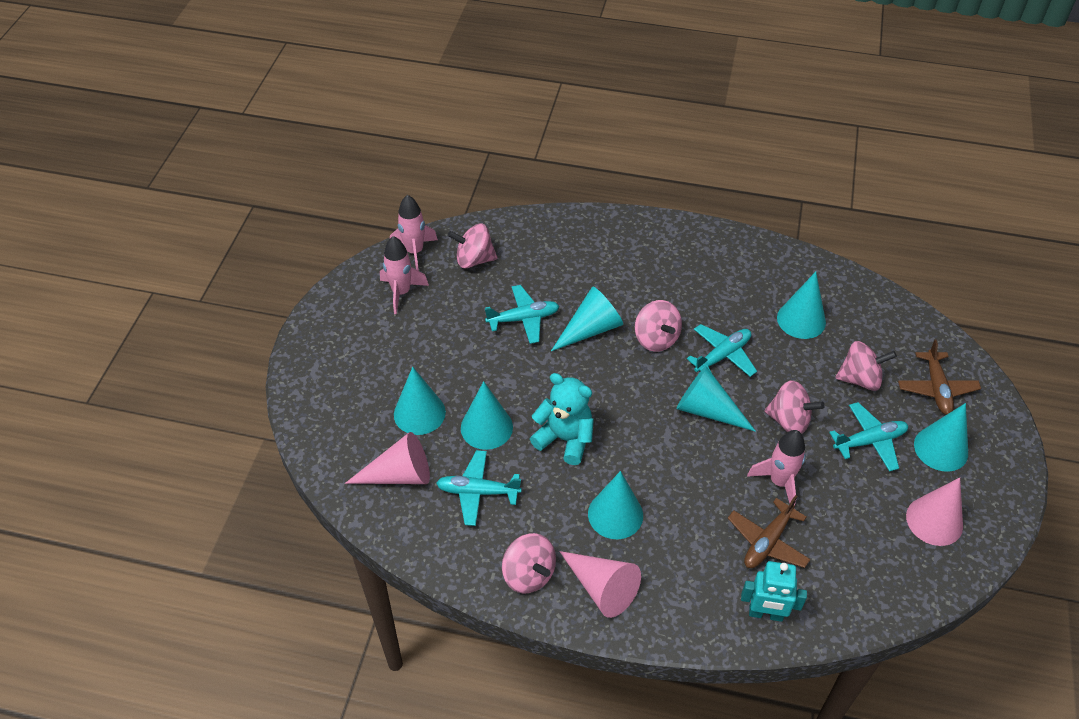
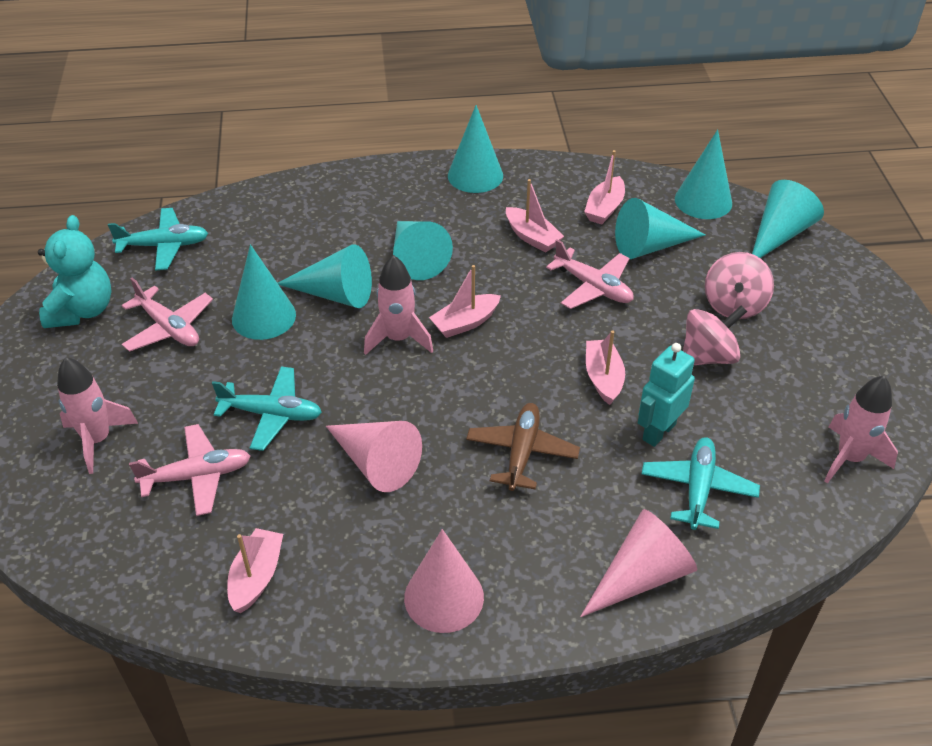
brown plane: [728,495,811,568] [898,339,981,415] = 2 -> [466,403,580,491] = 1
pink boat: none = 0 -> [227,528,283,613] [429,265,501,338] [506,179,564,253] [584,150,625,224] [586,330,625,405] = 5
pink plane: none = 0 -> [122,278,213,352] [129,424,251,516] [546,239,634,309] = 3
pink spinning top: [448,224,497,268] [502,533,556,594] [635,300,682,352] [765,380,825,434] [836,341,897,391] = 5 -> [683,306,747,365] [705,252,774,319] = 2
turquoise plane: [436,450,522,526] [485,285,559,344] [687,324,757,377] [829,402,908,472] = 4 -> [108,208,208,270] [212,367,322,451] [642,437,760,530] = 3

